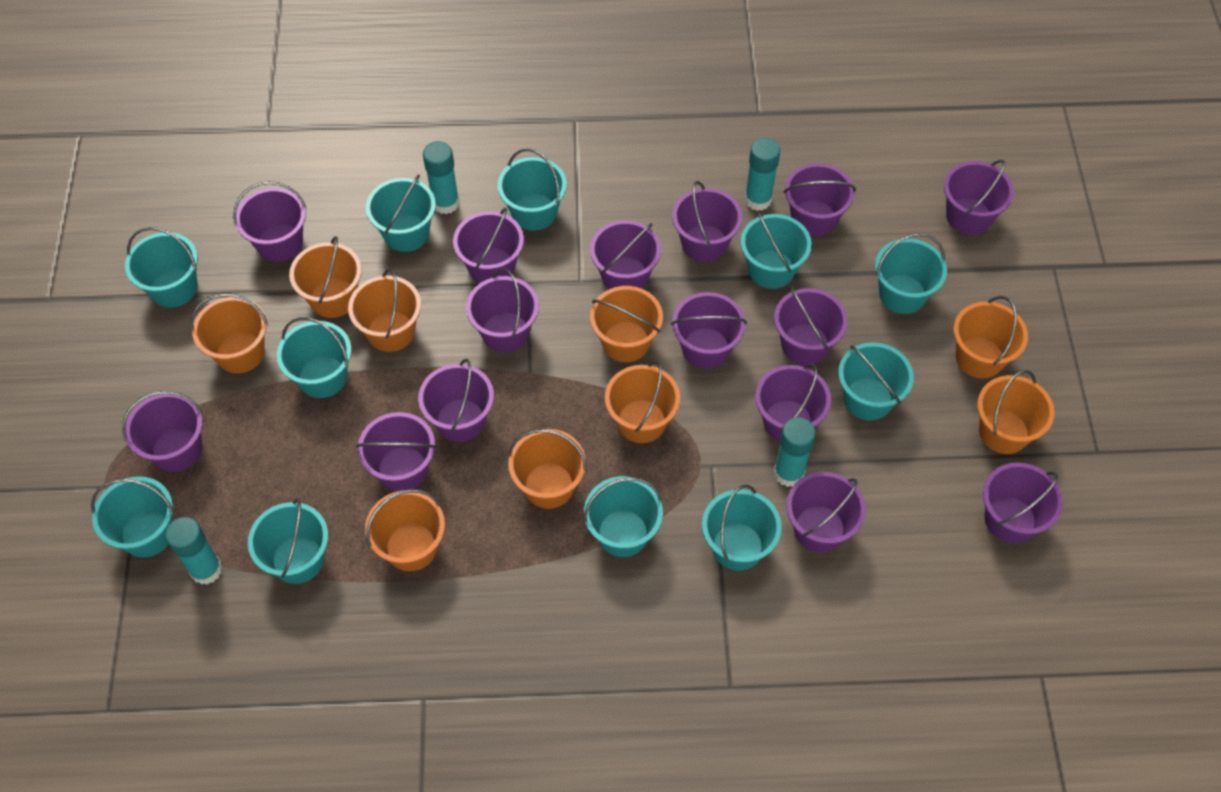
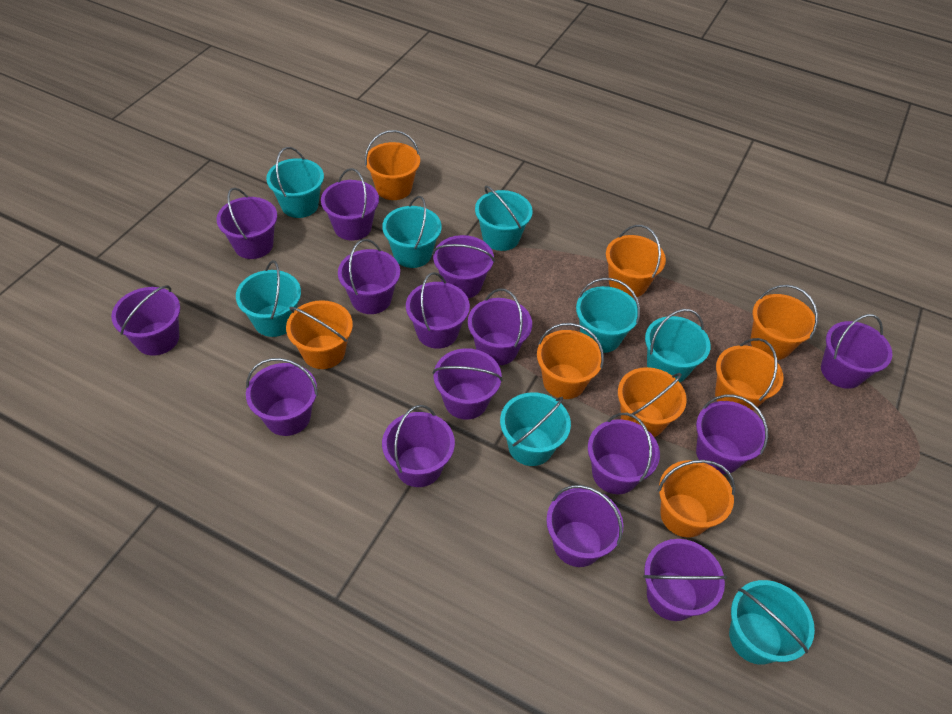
orange bucket: [190,294,268,373] [289,236,362,318] [348,269,421,352] [365,489,445,571] [508,429,587,509] [590,286,663,362] [605,361,680,443] [953,296,1028,379] [977,370,1055,454] = 9 -> [286,300,353,369] [365,130,420,200] [537,323,604,399] [606,225,666,298] [618,367,687,437] [658,460,735,538] [715,338,784,411] [750,285,818,360] = 8
turquoise bucket: [91,476,174,558] [125,227,198,308] [248,498,328,584] [277,317,352,398] [366,174,436,252] [498,148,567,231] [584,476,663,557] [702,485,782,571] [741,211,812,289] [838,342,914,420] [875,233,947,314] = 11 -> [236,260,301,337] [266,147,324,218] [382,196,442,268] [475,186,533,251] [500,392,571,466] [576,278,640,353] [645,309,711,382] [729,580,815,665] = 8
turquoise glue stick: [165,517,222,585] [423,141,460,214] [744,138,780,211] [774,417,816,487] = 4 -> none = 0

